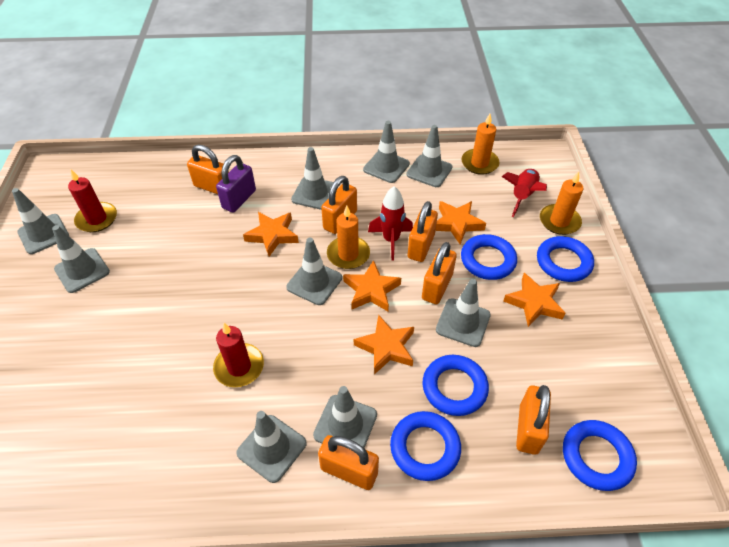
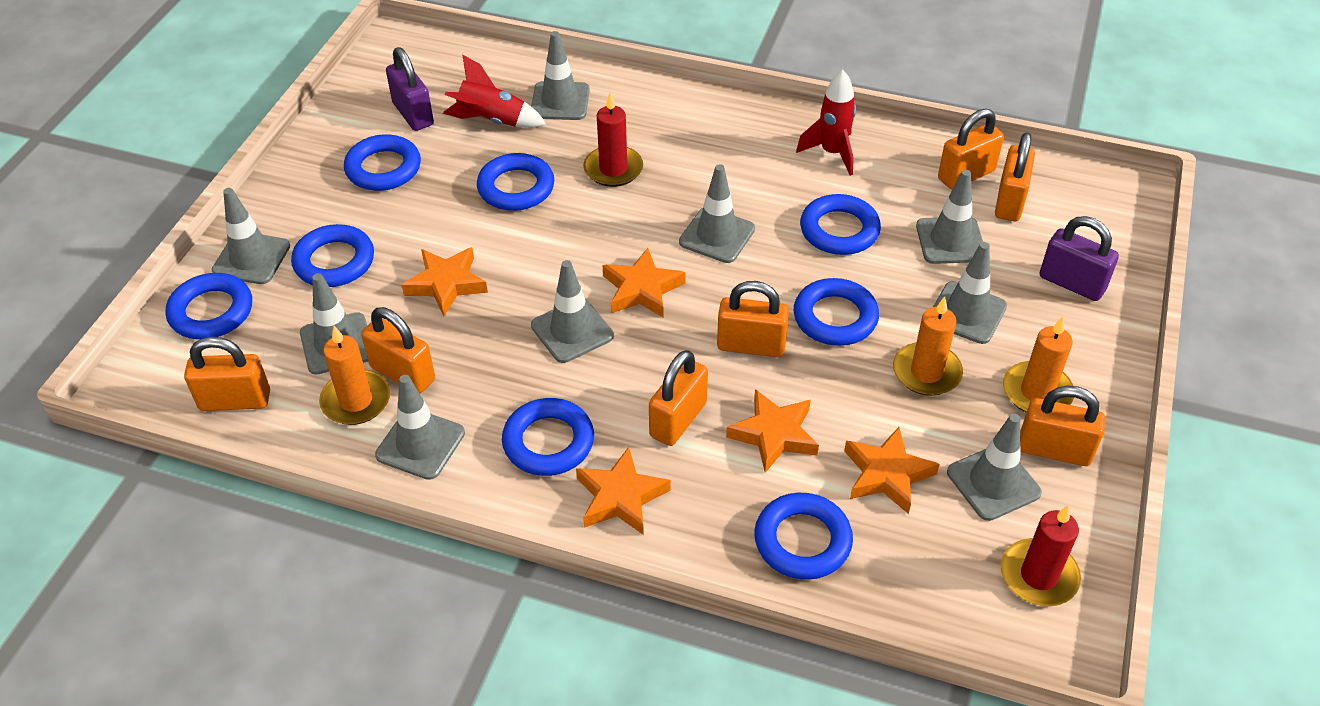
blue ring: [390,411,461,481] [423,355,489,416] [461,234,517,280] [537,236,594,282] [563,420,637,491] = 5 -> [166,273,252,339] [291,224,374,287] [344,134,421,191] [477,153,554,211] [502,398,594,476] [754,493,853,580] [794,278,879,346] [800,194,881,255] = 8
orange padlock: [187,145,229,194] [318,435,379,490] [321,176,357,234] [408,201,438,262] [422,242,457,304] [516,385,551,455] = 6 -> [184,337,270,411] [361,307,435,394] [649,350,708,446] [717,281,789,357] [938,109,1004,189] [995,133,1035,221] [1020,386,1105,466] = 7
purple padlock: [216,155,256,213] = 1 -> [386,47,434,131] [1040,216,1119,301] = 2

